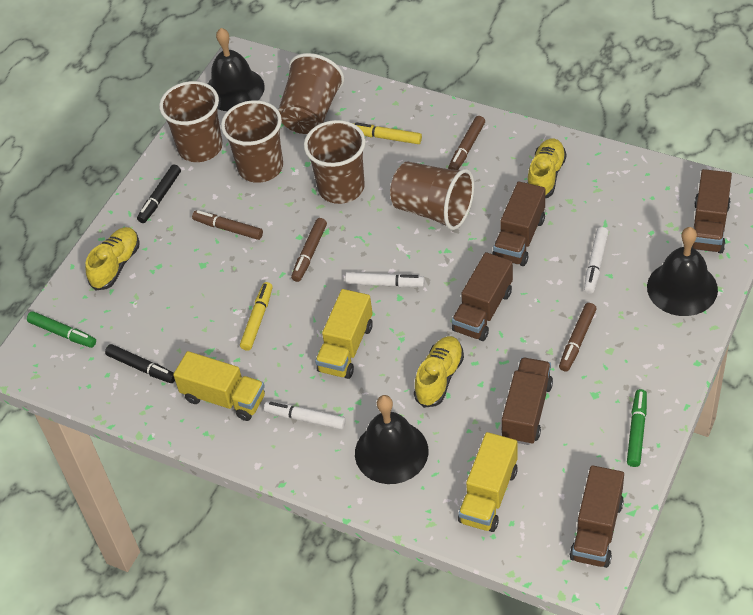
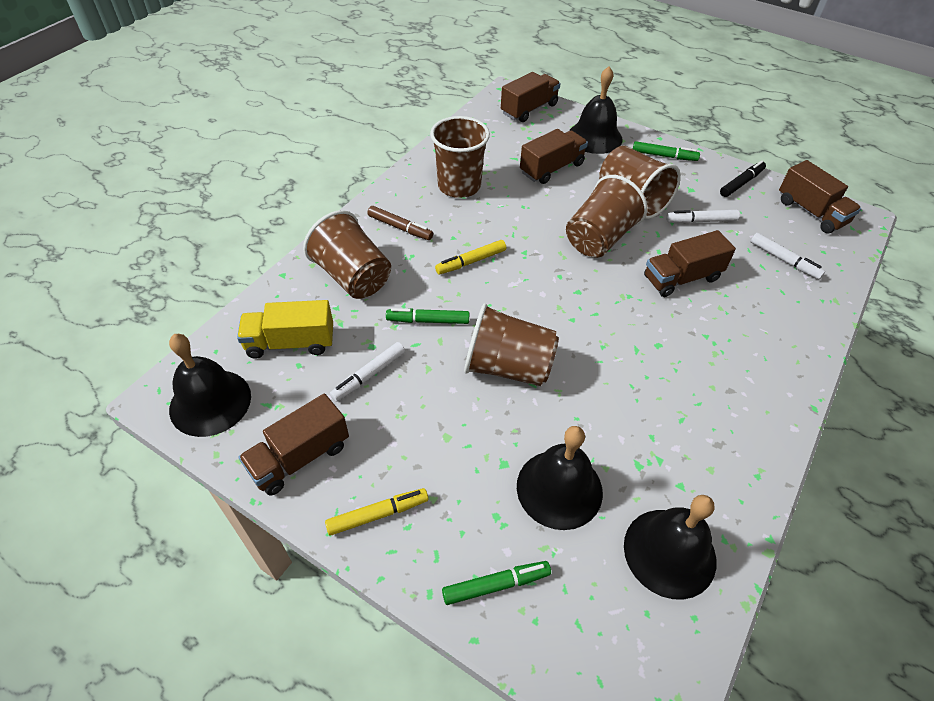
black bell: [208,28,265,111] [355,395,428,484] [647,227,718,316] = 3 -> [169,334,251,437] [517,426,603,530] [569,67,622,154] [624,495,716,600] = 4
black marker: [105,344,175,383] [137,165,181,223] = 2 -> [720,161,766,197] = 1
brown marker: [192,210,263,240] [291,218,327,282] [448,116,485,170] [559,303,597,372] = 4 -> [367,206,433,240] = 1
green marker: [27,311,96,348] [627,389,647,467] = 2 -> [386,308,469,324] [442,561,551,605] [633,141,700,161] = 3
yellow shoe: [85,227,139,291] [414,336,464,408] [528,138,566,198] = 3 -> none = 0
yellow truck: [173,351,265,421] [315,289,373,379] [458,432,518,532] = 3 -> [237,300,333,359] = 1

